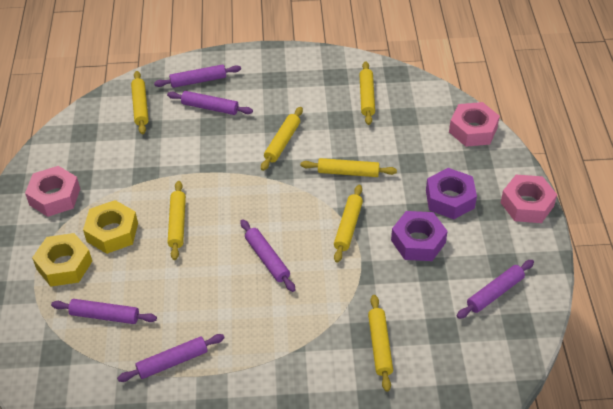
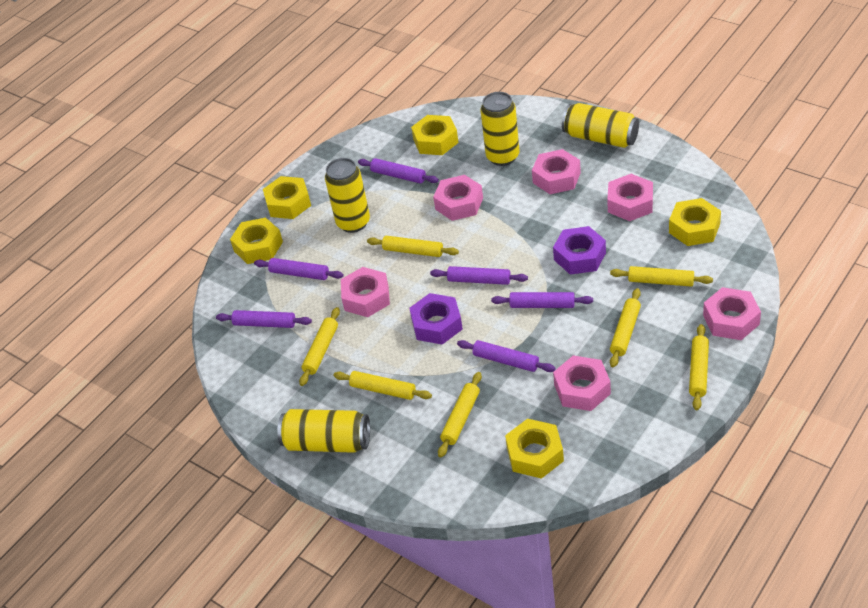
pink nut: [25,166,80,217] [449,102,500,147] [500,175,557,223] = 3 -> [341,267,390,317] [433,175,483,221] [532,149,581,194] [553,356,611,411] [607,174,653,221] [703,287,761,340] = 6
yellow can: none = 0 -> [277,409,370,453] [325,158,370,233] [481,92,519,166] [562,103,639,148] = 4
yellow nut: [32,233,92,287] [83,200,138,254] = 2 -> [230,218,283,264] [263,176,311,219] [411,115,459,155] [505,419,564,479] [669,198,721,246] = 5

